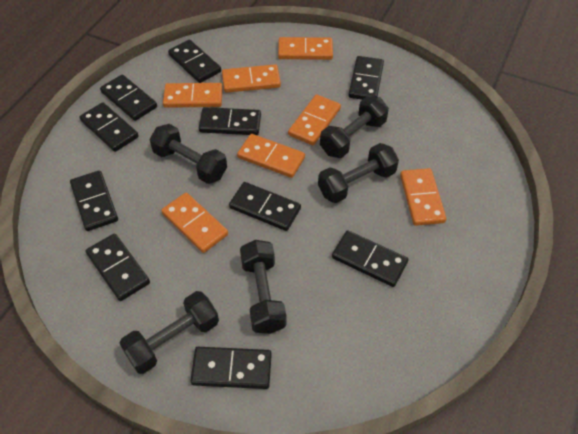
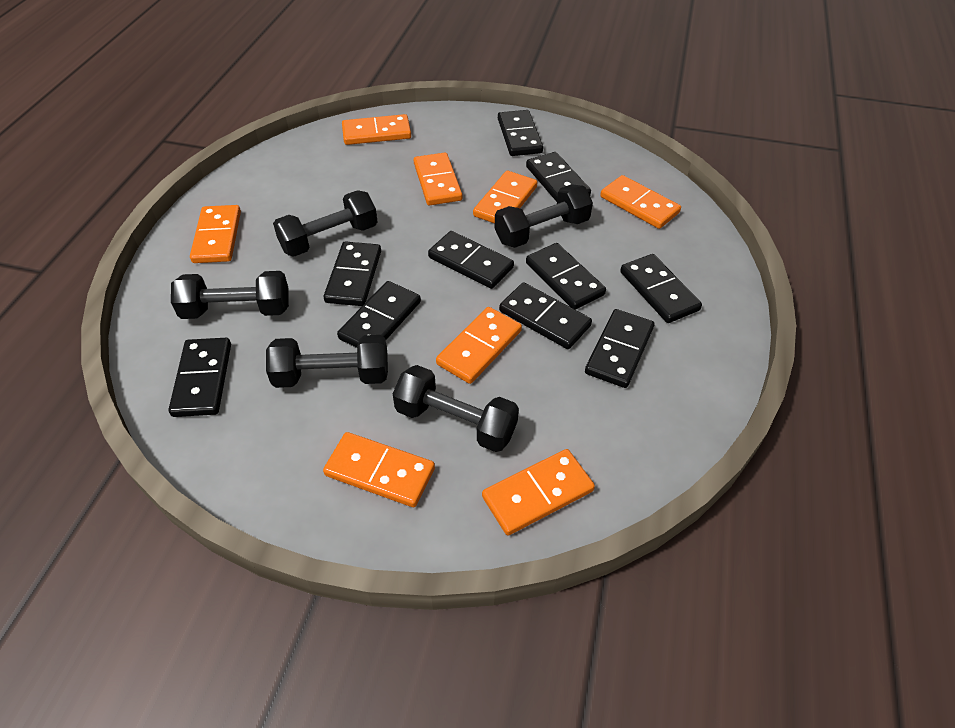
orange domino: [161,193,228,253] [163,83,223,108] [222,64,281,93] [237,134,305,178] [278,37,333,60] [288,95,341,145] [400,168,446,226] = 7 -> [190,205,241,263] [323,432,435,507] [342,114,411,145] [414,153,462,205] [436,307,522,384] [473,171,537,224] [482,449,595,535] [600,175,681,229] = 8

